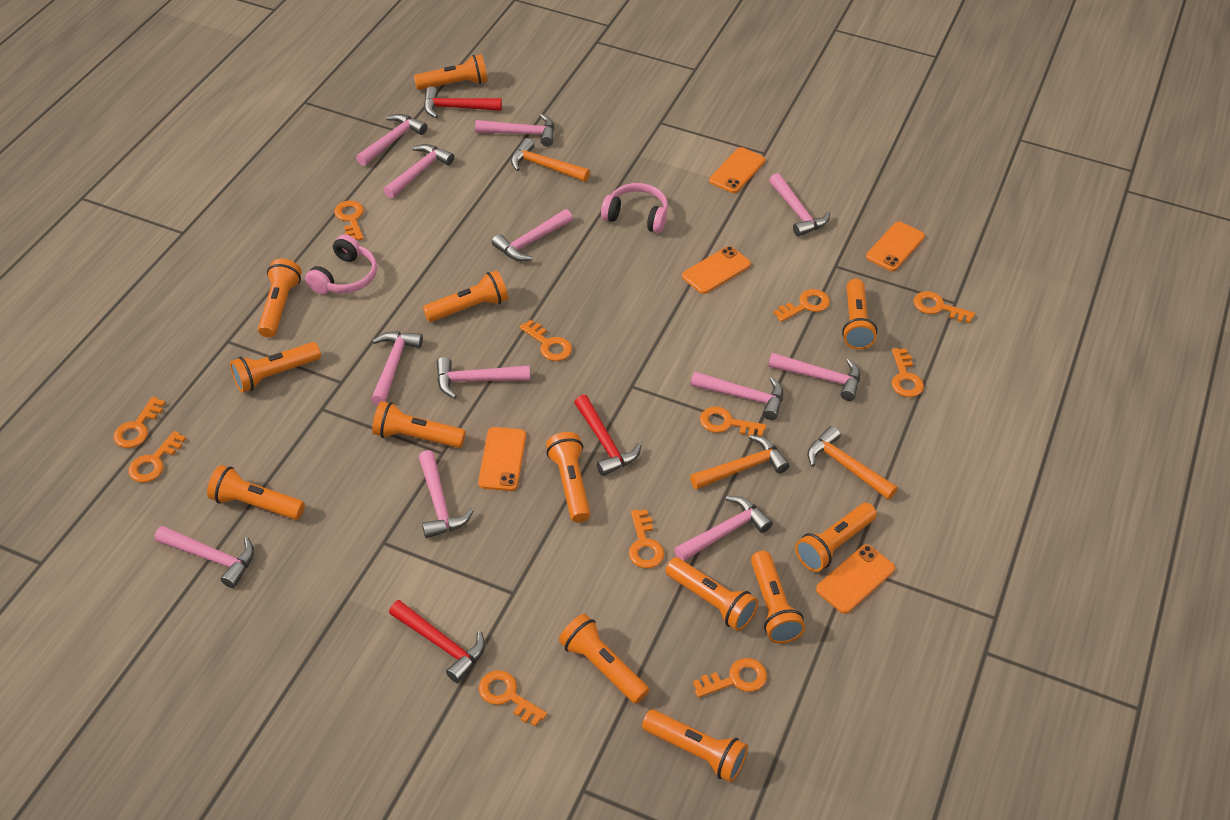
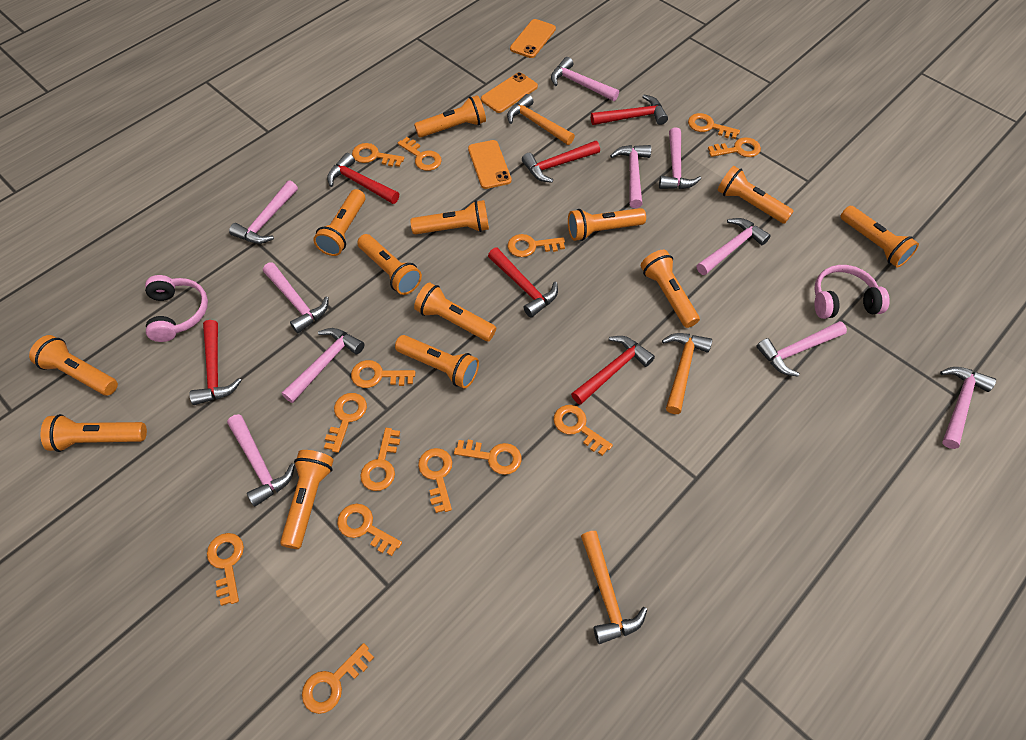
orange key: [113,397,165,448] [128,431,186,483] [334,200,364,241] [479,670,547,727] [519,320,572,361] [629,509,664,568] [693,658,767,698] [700,407,766,436] [774,289,830,322] [892,348,924,397] [914,291,975,323] = 11 -> [207,533,244,606] [302,643,374,714] [324,393,367,453] [337,504,402,556] [351,360,415,388] [352,143,404,167] [360,428,400,491] [398,137,442,171] [418,448,452,513] [454,440,522,475] [508,234,565,257] [553,405,613,456] [688,113,740,139] [708,137,761,157] = 14
orange phone: [478,427,526,491] [682,246,751,294] [709,147,766,193] [816,544,895,614] [866,221,925,271] = 5 -> [468,140,512,189] [481,72,538,113] [510,19,556,58] = 3
pink hammer: [155,526,254,588] [356,114,427,166] [371,331,423,405] [383,144,454,198] [419,450,474,538] [437,357,530,399] [475,114,554,146] [492,209,573,261] [674,496,773,561] [691,372,783,420] [768,353,860,401] [769,173,830,237] = 12 -> [227,414,295,507] [229,180,298,244] [263,262,329,333] [282,328,365,403] [551,57,619,101] [610,145,651,208] [659,128,701,189] [697,218,771,275] [756,321,847,377] [940,367,996,449] = 10
red hammer: [389,600,485,683] [424,87,502,118] [574,395,641,476] = 3 -> [189,320,242,405] [327,153,399,204] [488,248,558,317] [522,141,600,183] [571,336,655,405] [591,95,668,125] = 6

